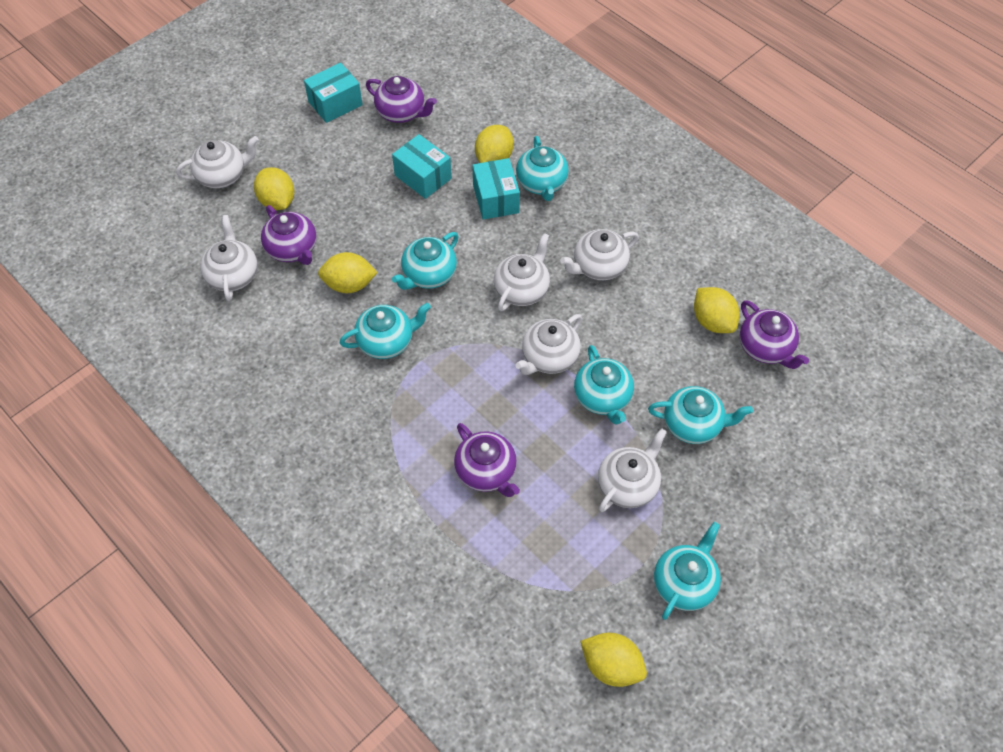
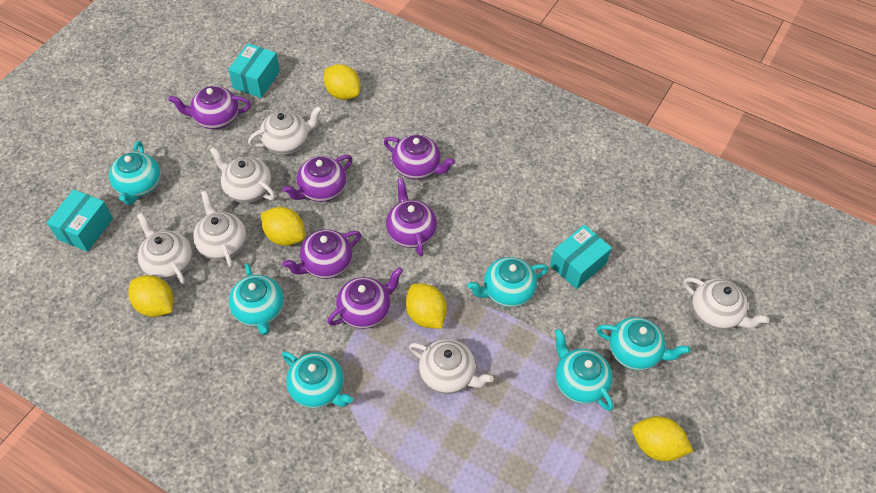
purple teapot: [261,205,316,265] [366,76,437,123] [454,423,520,497] [740,300,809,369] = 4 -> [169,86,251,129] [282,230,361,279] [283,155,353,202] [327,267,403,329] [384,135,455,179] [386,178,437,256] = 6

